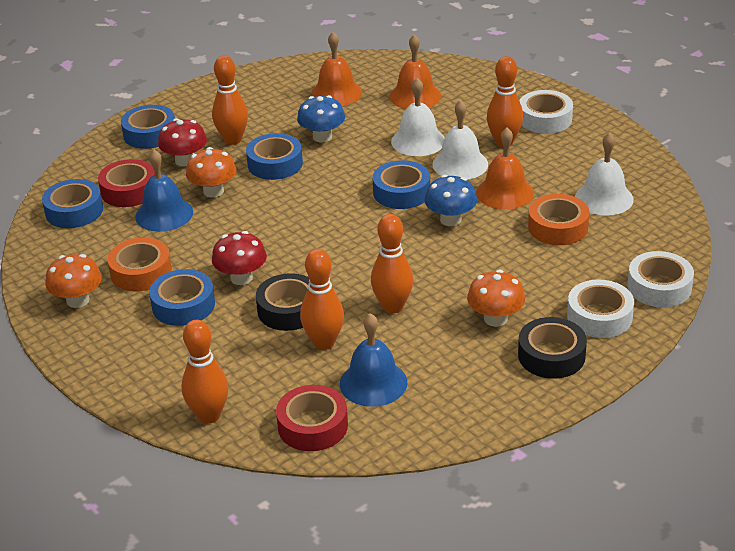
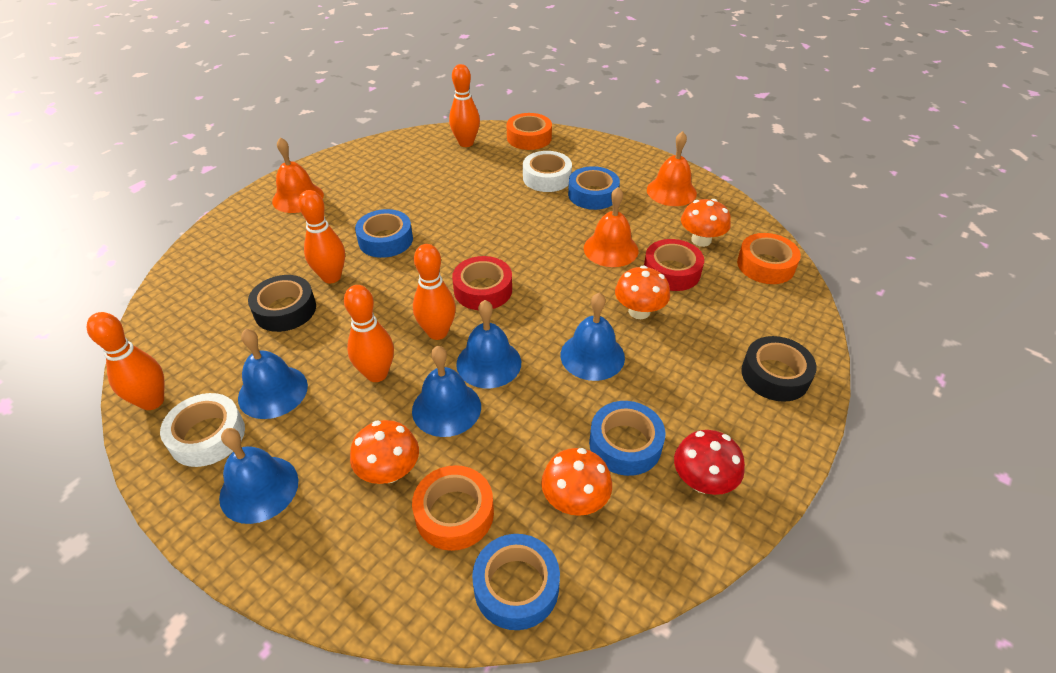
blue bell: [135,150,193,232] [340,313,407,407] = 2 -> [219,428,298,524] [238,329,308,419] [412,346,481,437] [456,300,521,388] [561,293,625,381] = 5
blue mushroom: [297,95,345,142] [425,175,477,226] = 2 -> none = 0
blue tape: [42,179,103,228] [121,105,175,149] [149,269,215,326] [246,133,303,180] [373,160,430,209] = 5 -> [355,209,413,258] [472,534,560,630] [568,166,620,210] [589,401,665,476] = 4
orange mushroom: [45,254,102,308] [186,147,237,198] [467,270,525,327] = 3 -> [350,420,419,484] [541,448,612,516] [615,266,670,319] [681,199,731,247] = 4
orange tape: [107,237,172,291] [528,194,589,245] = 2 -> [412,465,494,551] [507,113,552,150] [737,233,801,284] = 3
red mushroom: [158,118,207,167] [212,231,267,285] = 2 -> [674,430,745,495] = 1
white bell: [391,78,445,156] [432,100,488,180] [575,132,634,216] = 3 -> none = 0
white tape: [520,90,573,134] [567,279,634,338] [627,251,694,308] = 3 -> [160,393,245,467] [523,151,572,192] = 2

